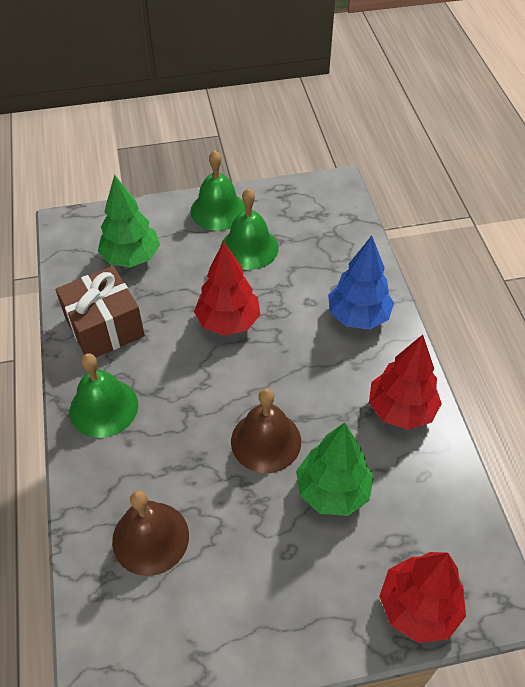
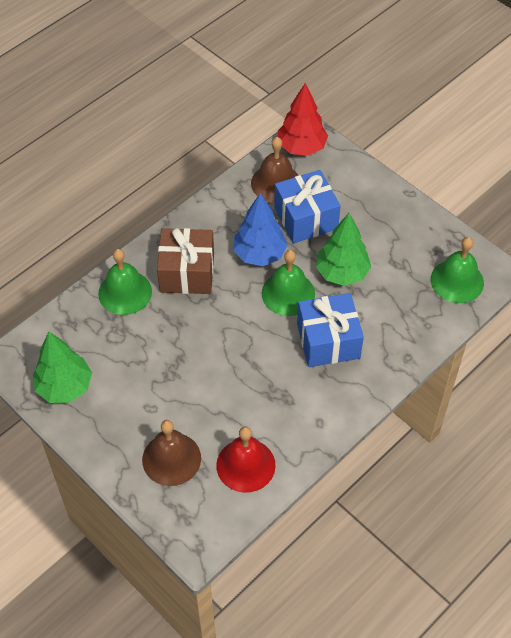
blue gift: none = 0 -> [274,170,341,243] [297,293,364,367] = 2
red bell: none = 0 -> [216,426,276,493] = 1
red tree: [194,241,261,336] [369,335,442,430] [379,552,466,643] = 3 -> [278,83,328,156] = 1

